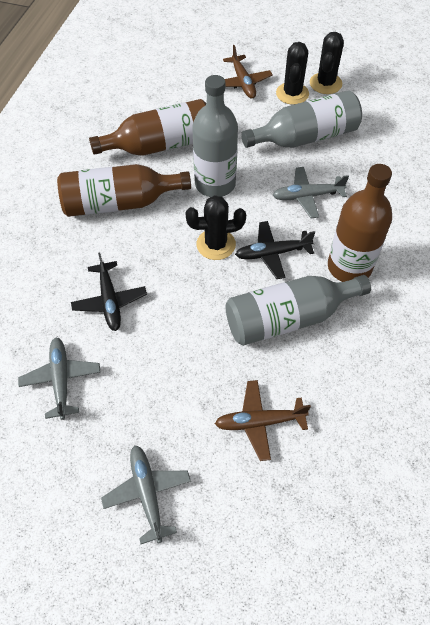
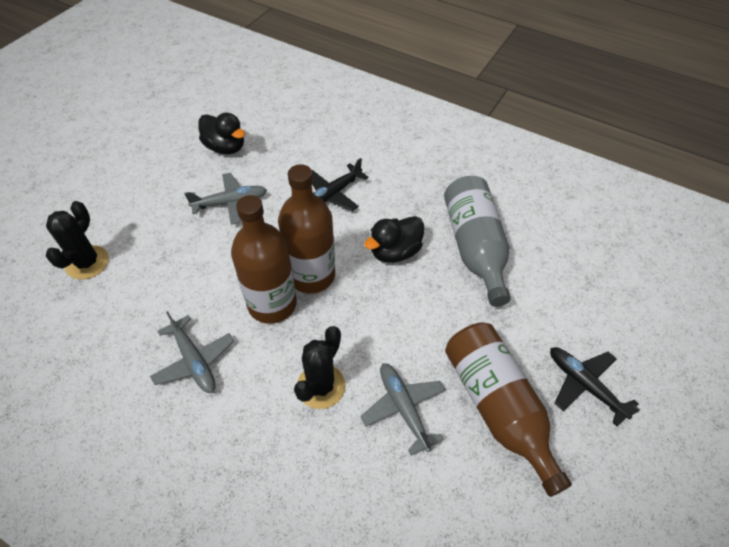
black cactus: [185,195,246,260] [276,42,309,105] [310,32,344,94] = 3 -> [46,201,109,280] [294,326,346,409] = 2
black duck: none = 0 -> [198,112,245,154] [364,216,424,263] = 2
brown plane: [215,380,311,461] [223,45,273,99] = 2 -> none = 0
grey bottle: [192,75,238,197] [226,275,371,346] [241,91,362,148] = 3 -> [444,176,511,307] = 1

